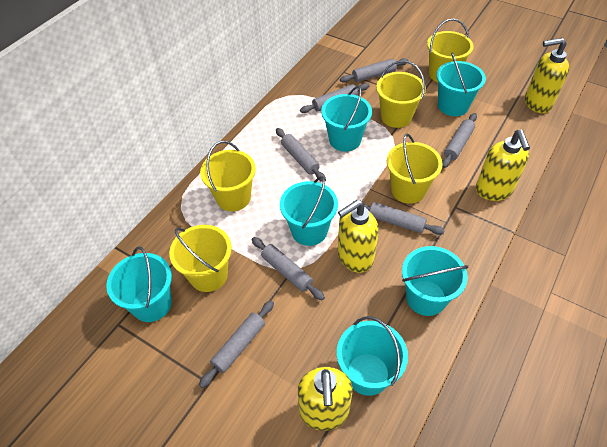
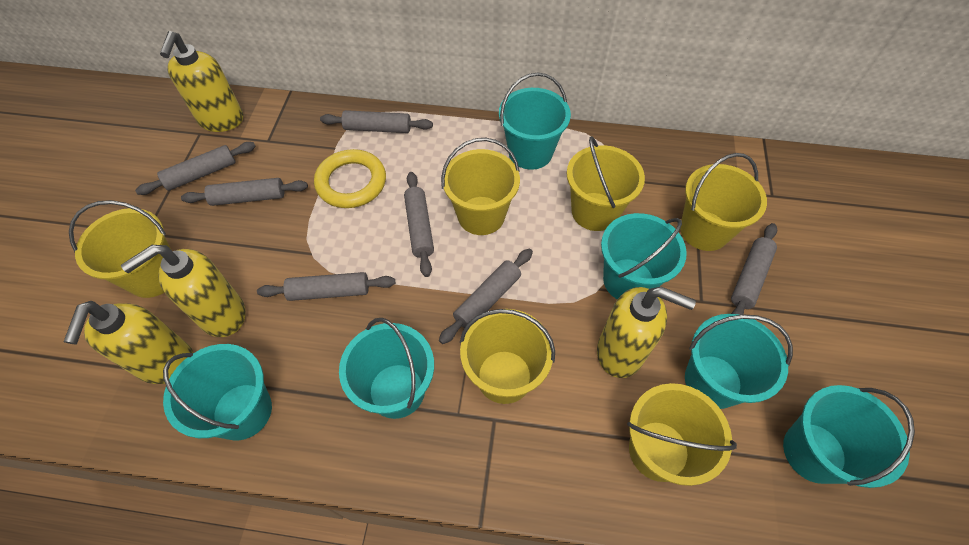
yellow bucket: [169,225,232,292] [200,141,256,211] [376,60,426,128] [387,134,443,204] [427,19,474,82] = 5 -> [69,200,171,298] [441,138,520,235] [460,309,555,404] [567,136,645,231] [627,383,737,486] [680,153,767,251] = 6
yellow ring: none = 0 -> [314,149,386,208] = 1

